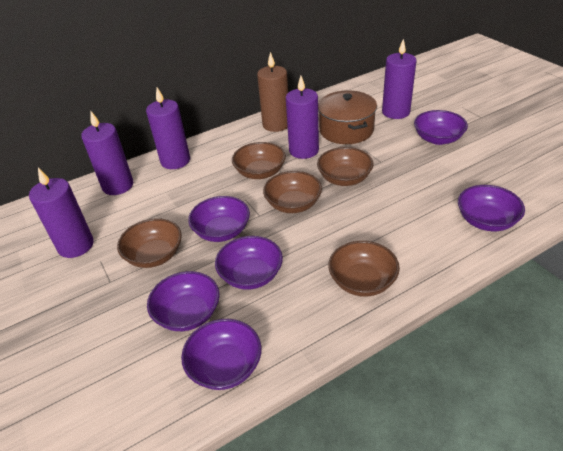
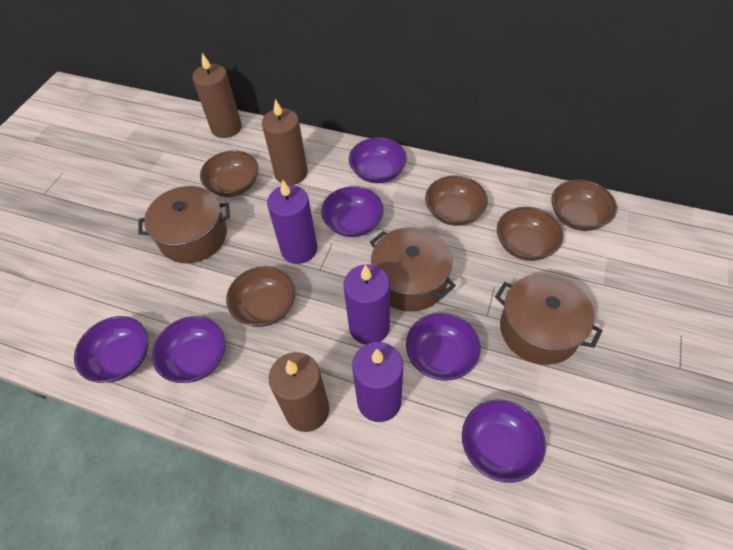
brown candle: [257,52,288,132] = 1 -> [192,53,242,138] [262,99,308,185] [269,352,329,432] = 3
brown pot: [318,90,377,144] = 1 -> [138,186,230,263] [370,227,456,312] [495,273,602,365] = 3
purple candle: [29,168,94,258] [81,111,133,195] [146,88,190,169] [286,75,319,159] [382,39,417,119] = 5 -> [267,180,317,264] [344,264,390,345] [352,342,403,422] = 3

